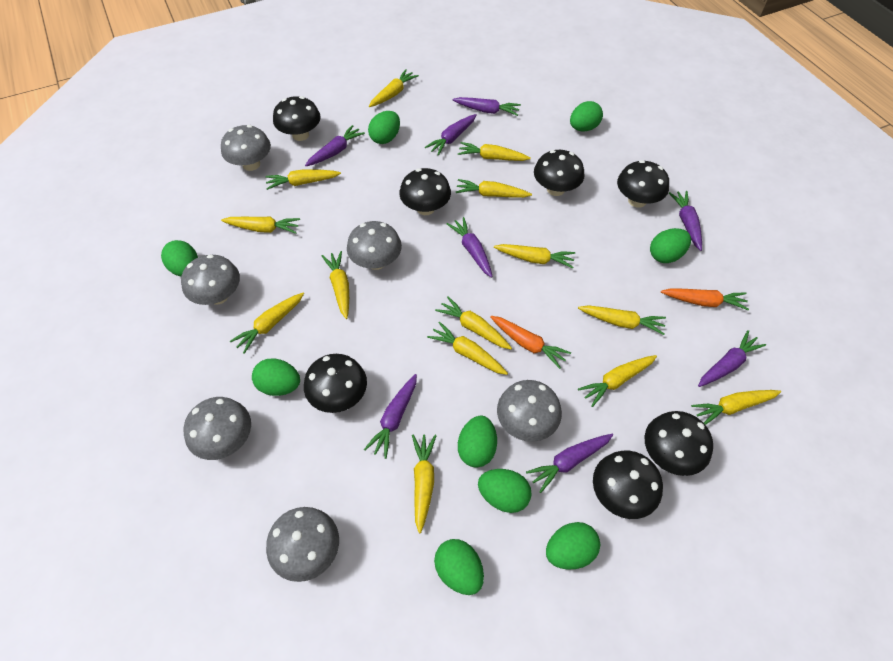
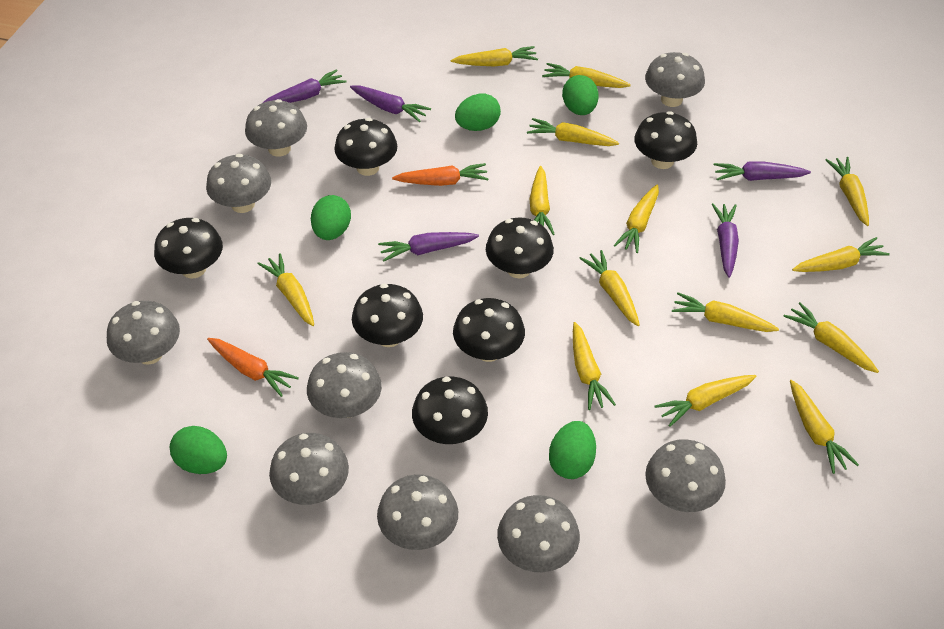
green egg: [161,240,198,276] [252,358,300,396] [368,111,400,144] [434,539,484,595] [458,415,497,468] [478,469,532,513] [546,522,600,569] [570,101,603,132] [650,228,691,263] = 9 -> [170,426,227,474] [311,195,351,240] [455,93,501,131] [549,421,596,479] [562,75,598,115] = 5
grey mushroom: [181,254,240,305] [184,397,251,460] [221,125,271,171] [266,507,339,582] [347,221,402,270] [497,380,562,442] = 6 -> [107,301,180,365] [206,154,271,213] [245,99,307,157] [269,433,349,505] [307,352,382,418] [377,474,458,550] [497,495,580,572] [645,52,705,107] [645,439,726,512] = 9
purple carrot: [305,125,365,166] [364,374,417,459] [425,114,477,156] [447,217,493,278] [452,97,521,116] [526,434,613,493] [669,191,702,251] [698,330,766,387] = 8 -> [263,69,347,103] [350,85,431,122] [378,232,479,262] [712,203,739,278] [714,161,811,181] = 5

